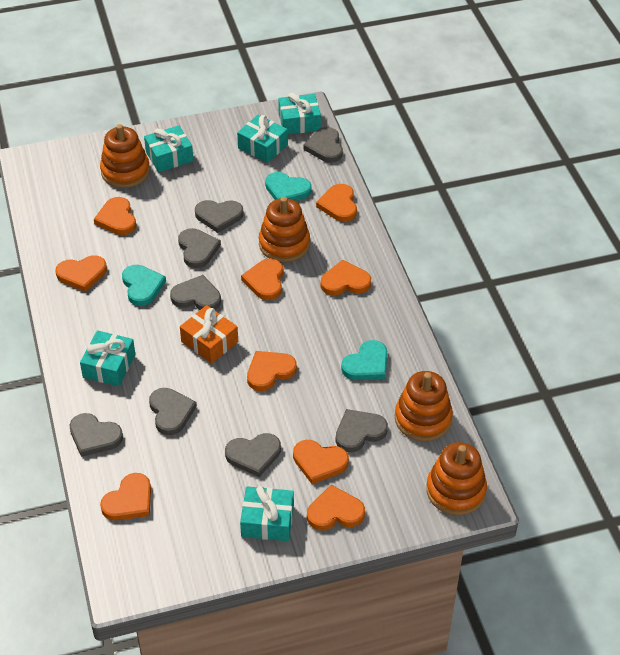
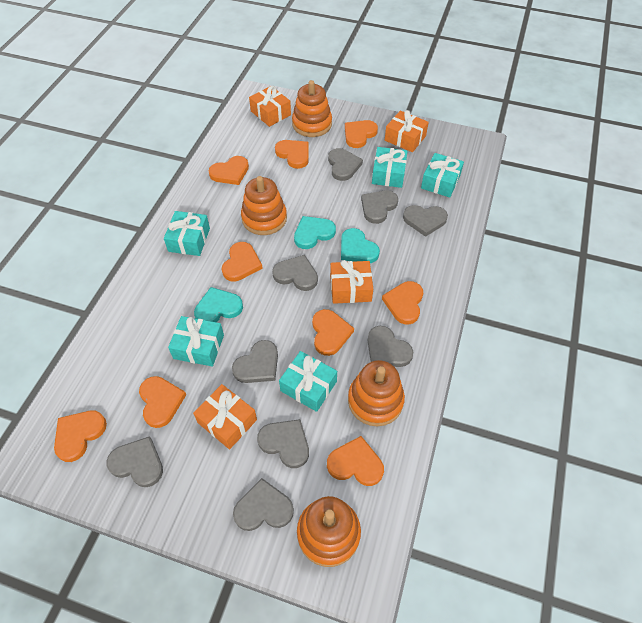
grey heart: [69,413,123,457] [149,388,197,435] [170,275,221,310] [178,228,221,268] [195,200,244,233] [225,433,281,477] [303,127,343,163] [336,409,388,452] = 8 -> [107,436,163,487] [232,340,278,383] [233,478,294,531] [257,419,309,468] [272,255,318,291] [328,148,363,181] [361,191,398,224] [367,326,413,367] [403,205,448,237] = 9
orange gift: [180,305,238,364] = 1 -> [193,384,257,449] [249,86,291,127] [330,260,373,304] [385,110,429,152] = 4

